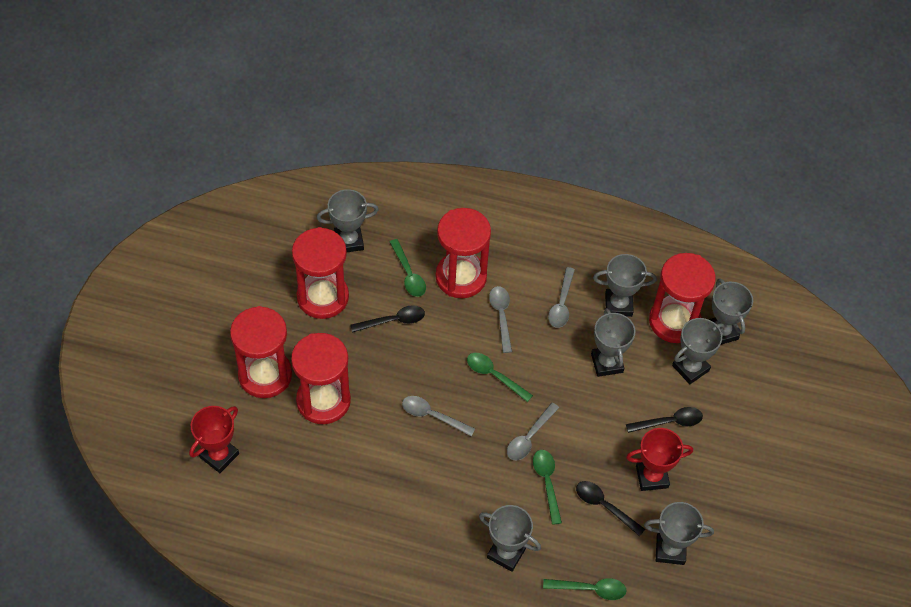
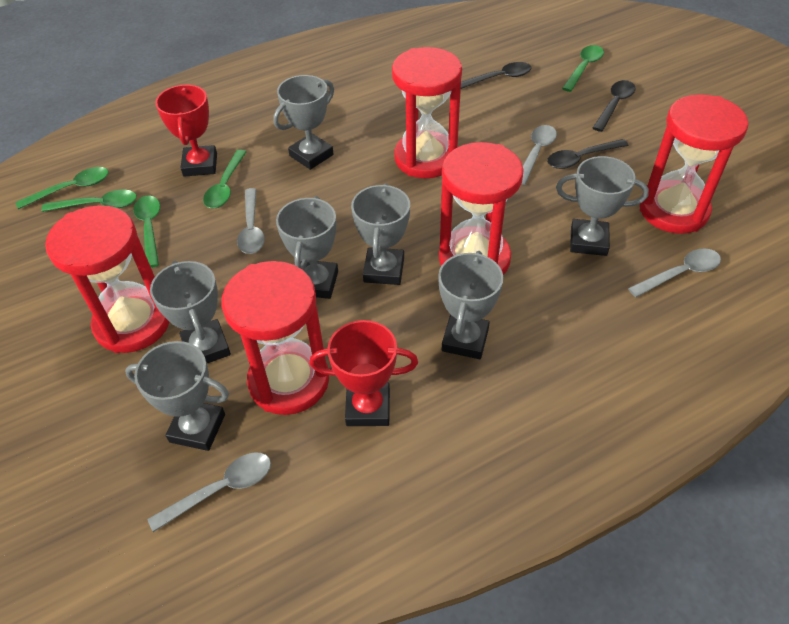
green spoon: [390,239,426,297] [467,353,533,402] [533,450,562,525] [543,578,626,600] = 4 -> [15,167,108,209] [41,190,137,212] [133,196,160,268] [203,149,247,208] [562,45,604,92] = 5

